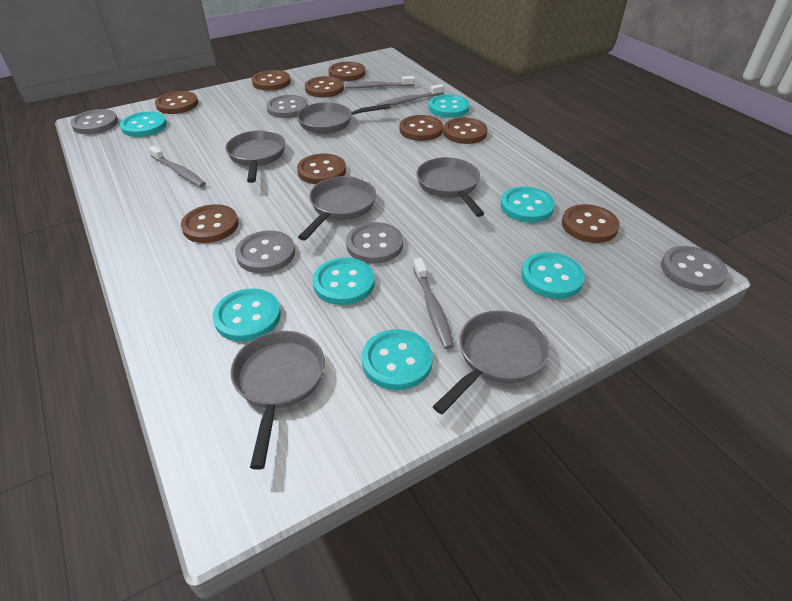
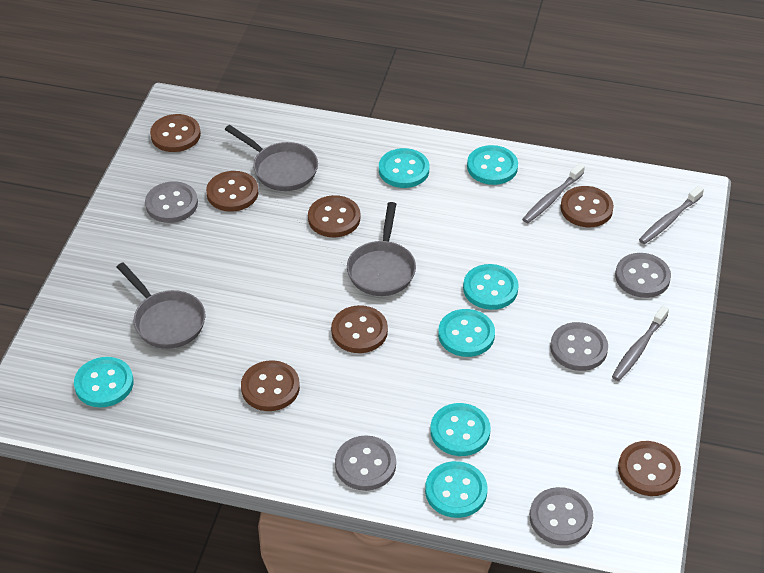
brown button: [155,91,198,114] [181,204,239,243] [252,70,291,91] [297,153,346,184] [305,76,344,98] [328,62,365,81] [400,115,443,141] [443,118,488,144] [562,204,620,243] = 9 -> [150,114,201,152] [206,171,258,212] [241,360,300,411] [308,195,360,237] [331,305,388,353] [561,186,614,227] [618,441,681,496] = 7
grey pan: [225,130,285,183] [231,331,325,470] [297,102,391,134] [298,176,376,241] [416,157,485,217] [433,311,550,414] = 6 -> [117,262,205,349] [225,125,318,191] [347,202,416,296] = 3
grey toothbrush: [148,146,206,187] [345,76,415,88] [377,84,444,106] [413,258,454,349] = 4 -> [522,163,585,223] [612,306,669,381] [639,186,704,244] = 3

